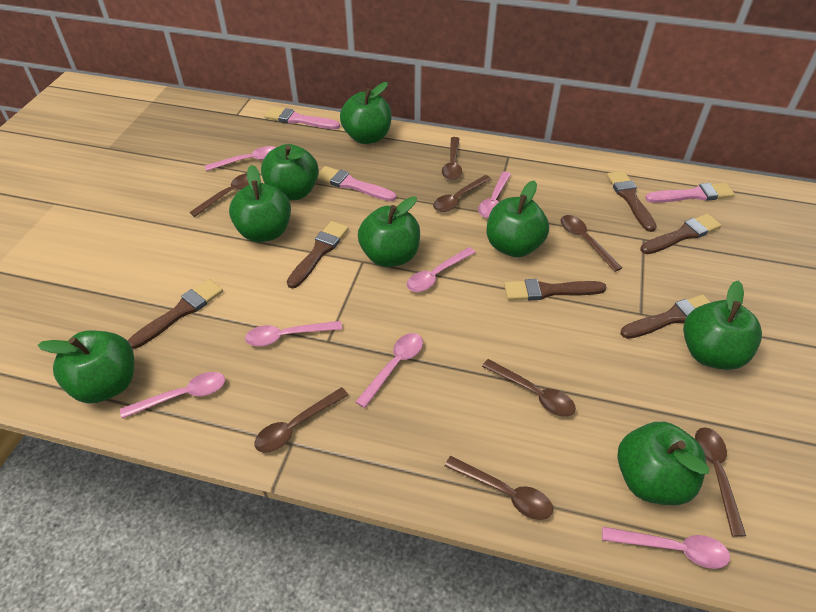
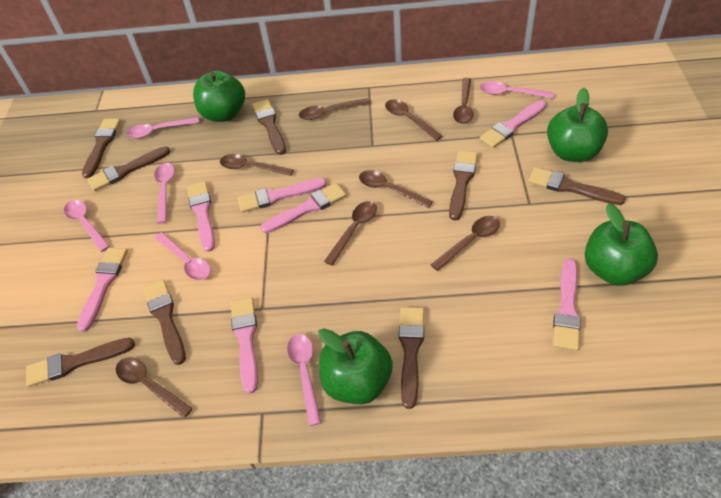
brown brush: [128,279,223,349] [287,221,349,289] [504,279,607,300] [607,171,657,232] [620,295,711,339] [640,214,721,254] = 6 -> [26,338,135,387] [82,119,121,178] [87,146,171,191] [143,280,186,365] [252,99,286,155] [399,307,424,409] [449,150,478,221] [528,167,626,205] = 8
green apple: [38,330,134,403] [229,165,291,242] [261,144,319,201] [340,82,392,144] [358,196,420,267] [487,180,549,257] [617,422,709,505] [683,281,762,370] = 8 -> [193,70,245,122] [319,328,393,404] [547,88,608,162] [585,203,658,286] = 4
pink brush: [264,107,340,129] [317,166,396,201] [645,183,735,203] = 3 -> [77,247,128,332] [187,181,215,252] [231,297,258,394] [238,178,327,212] [260,183,346,233] [480,100,546,148] [553,259,581,351] = 7
pink spoon: [120,372,225,418] [205,146,276,171] [245,321,342,346] [356,333,423,408] [407,247,476,292] [478,172,511,218] [602,527,730,569] = 7 -> [64,200,110,252] [127,117,199,139] [154,163,175,223] [155,232,211,280] [287,334,321,426] [480,81,554,99] = 6

